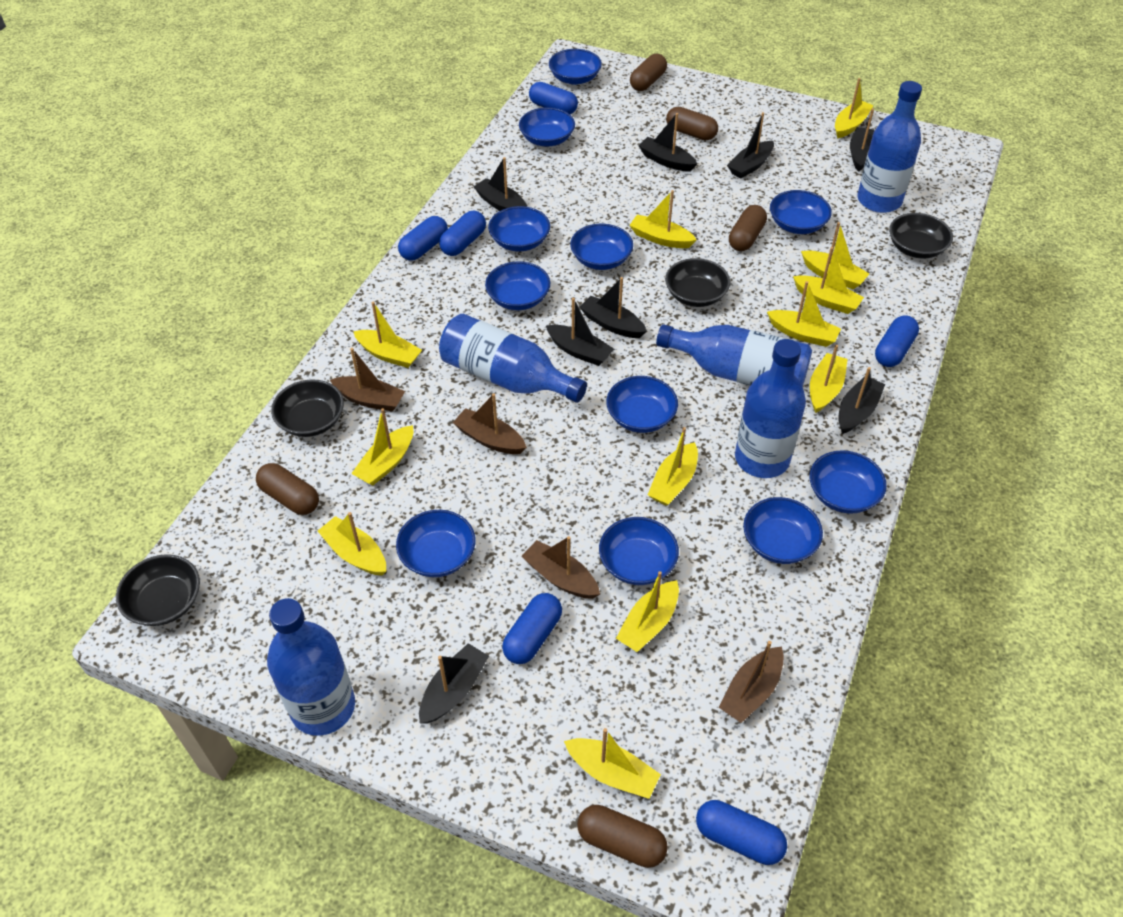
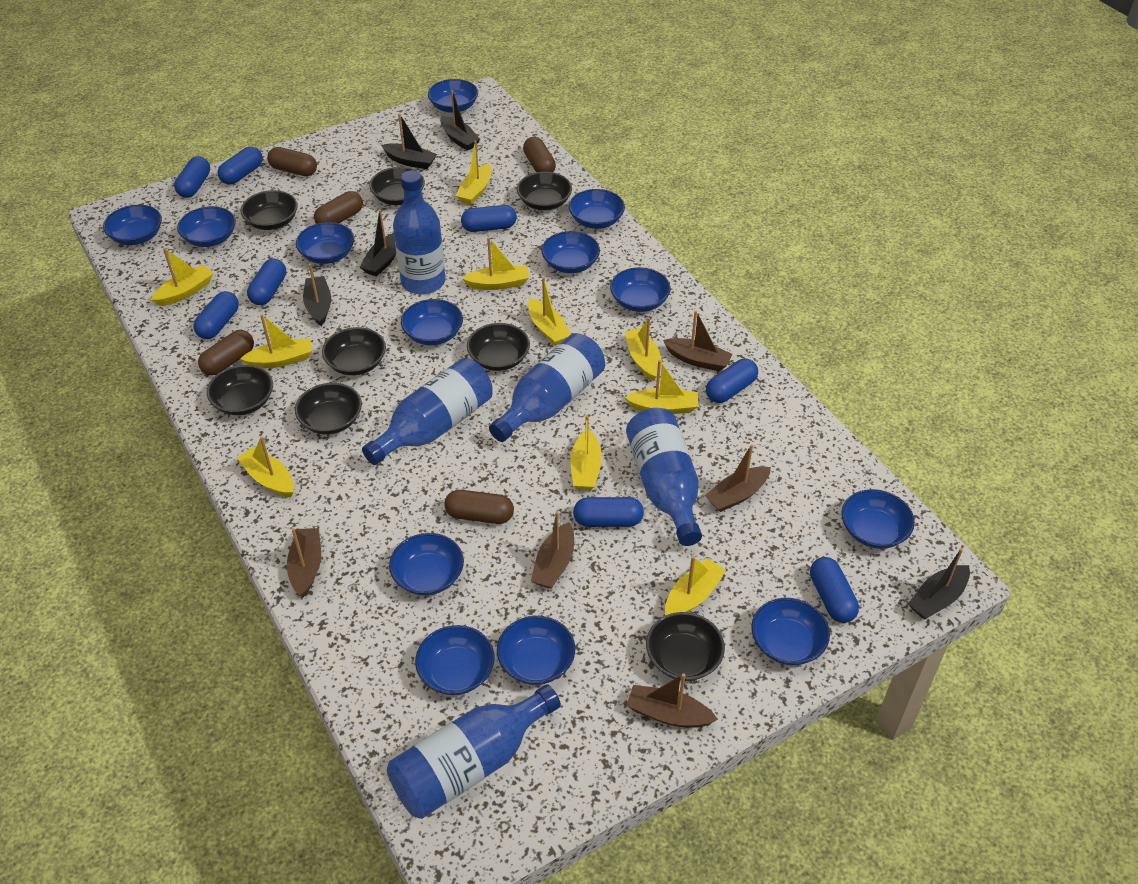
black boat: [419,643,489,724] [473,157,527,211] [546,298,614,366] [580,277,647,338] [638,113,697,172] [727,112,774,179] [838,367,885,434] [850,108,874,172] = 8 -> [303,263,331,326] [360,210,396,276] [381,114,437,169] [440,90,480,150] [908,548,970,620] = 5
black bowl: [116,554,200,626] [271,379,344,437] [665,258,730,307] [889,213,953,258] = 4 -> [207,365,273,415] [241,190,298,230] [295,383,362,434] [322,327,386,375] [369,167,425,205] [467,323,530,371] [517,172,572,210] [646,612,725,681] = 8
blue bowl: [396,510,476,577] [485,261,550,310] [488,206,550,251] [519,107,575,146] [549,49,602,85] [570,224,633,270] [599,517,679,585] [606,376,678,433] [743,497,823,564] [770,190,832,234] [809,450,887,514] = 11 -> [103,205,162,245] [177,206,236,247] [296,222,354,264] [389,533,464,596] [401,299,463,345] [415,625,495,695] [428,79,478,113] [497,616,575,685] [541,231,600,273] [569,189,625,229] [610,267,671,312] [751,598,830,665] [841,489,915,549] = 13
blue capsule: [398,216,448,261] [439,211,486,256] [502,593,562,664] [529,82,578,114] [696,800,787,865] [875,315,919,367] = 6 -> [174,156,210,198] [193,291,239,339] [218,147,263,185] [247,259,286,305] [461,205,517,232] [573,497,644,527] [706,359,758,403] [810,557,859,623] = 8
brown boat: [330,348,405,411] [453,393,527,454] [522,536,600,599] [719,641,784,723] = 4 -> [287,528,321,597] [531,511,574,589] [627,674,718,728] [663,310,733,371] [705,444,771,512] = 5
yellow boat: [318,512,386,576] [351,408,413,485] [353,302,422,368] [564,728,661,799] [616,571,679,652] [629,190,697,248] [648,427,698,506] [767,281,841,347] [793,247,864,314] [801,222,869,289] [810,345,848,413] [835,78,874,138] = 12 -> [151,248,214,306] [237,436,294,497] [240,314,312,368] [456,141,491,205] [462,237,529,290] [528,277,571,346] [570,415,602,490] [625,317,661,381] [625,360,698,414] [665,556,726,616] = 10

